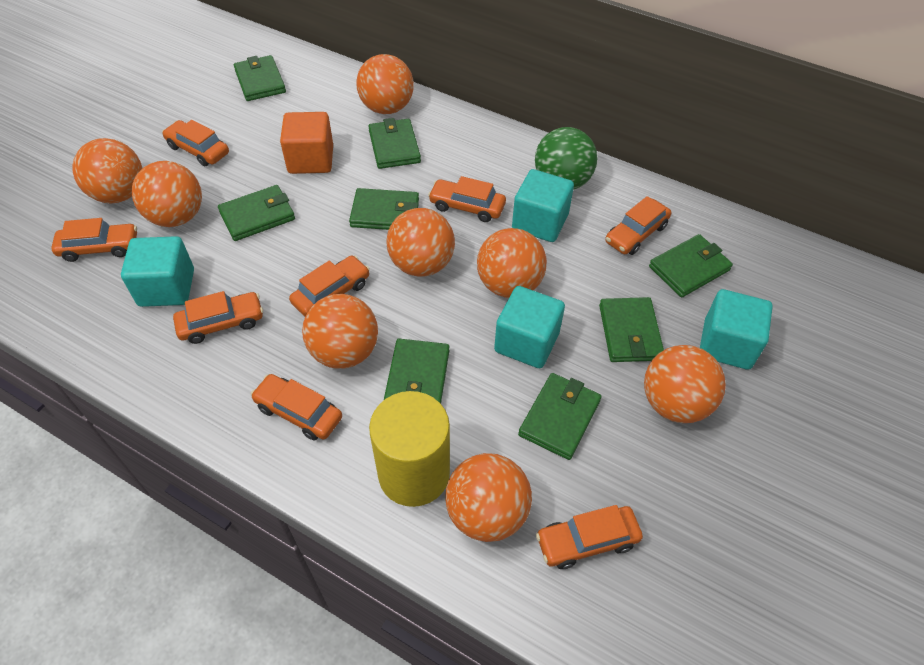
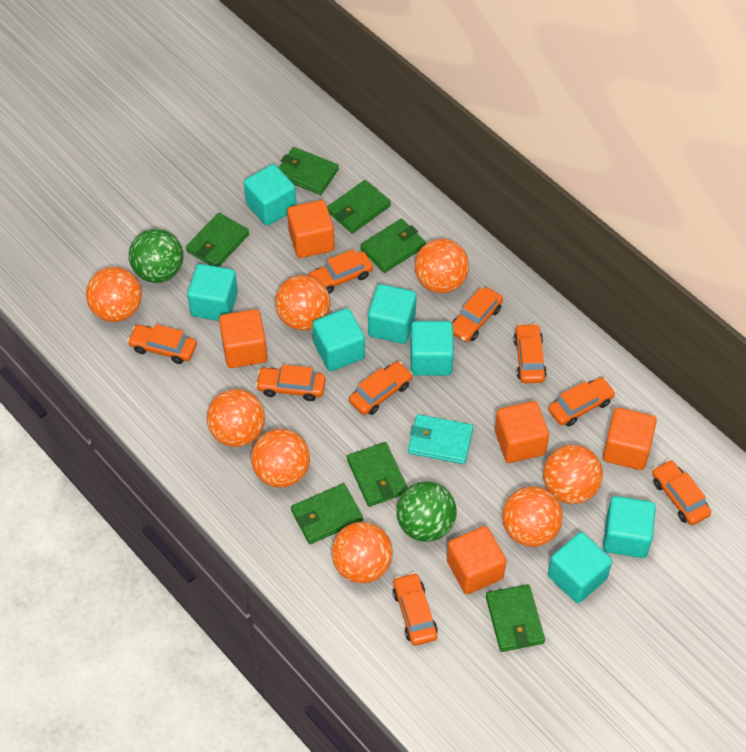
green ball: [535,127,598,190] = 1 -> [129,229,184,283] [396,481,457,542] = 2
green wallet: [218,185,295,241] [234,55,286,101] [349,188,419,230] [368,118,421,169] [384,339,450,403] [518,373,602,460] [599,297,664,362] [649,234,733,298] = 8 -> [186,213,249,267] [278,147,339,195] [291,483,363,544] [327,180,391,234] [347,442,408,507] [360,219,426,273] [486,584,545,652] = 7
orange car: [51,218,137,262] [162,120,229,167] [173,291,263,344] [251,374,342,441] [289,255,370,316] [428,176,506,222] [536,505,643,569] [605,196,671,255] = 8 -> [127,324,197,364] [255,365,326,401] [307,249,373,294] [349,361,413,415] [393,573,438,646] [452,287,503,342] [513,323,547,383] [548,377,616,426] [652,460,711,525] = 9
orange cube: [280,112,333,174] = 1 -> [219,309,268,368] [287,200,335,258] [447,526,506,594] [495,401,549,463] [603,408,657,470] = 5
turquoise cube: [121,236,194,307] [494,286,565,368] [512,169,574,242] [700,289,773,370] = 4 -> [187,264,238,321] [244,164,296,226] [312,308,365,371] [368,284,416,344] [410,321,454,376] [548,532,612,603] [603,496,656,558] = 7
turquoise wallet: none = 0 -> [408,414,473,464] = 1
yellow cylinder: [369,391,450,507] = 1 -> none = 0

